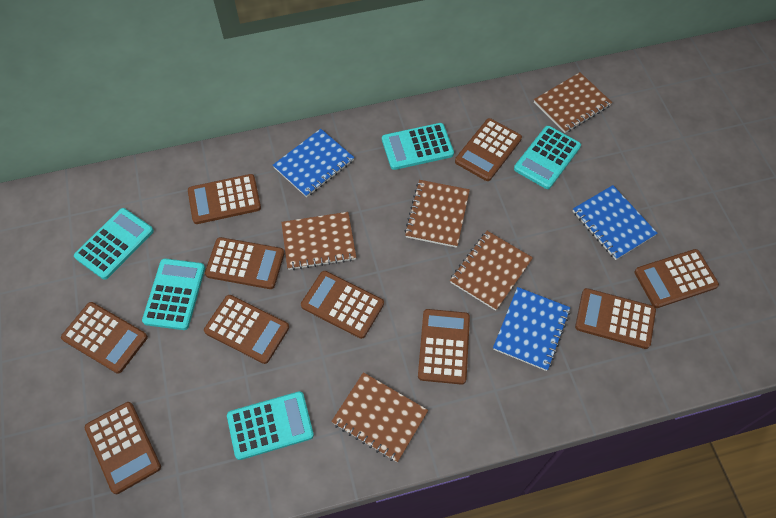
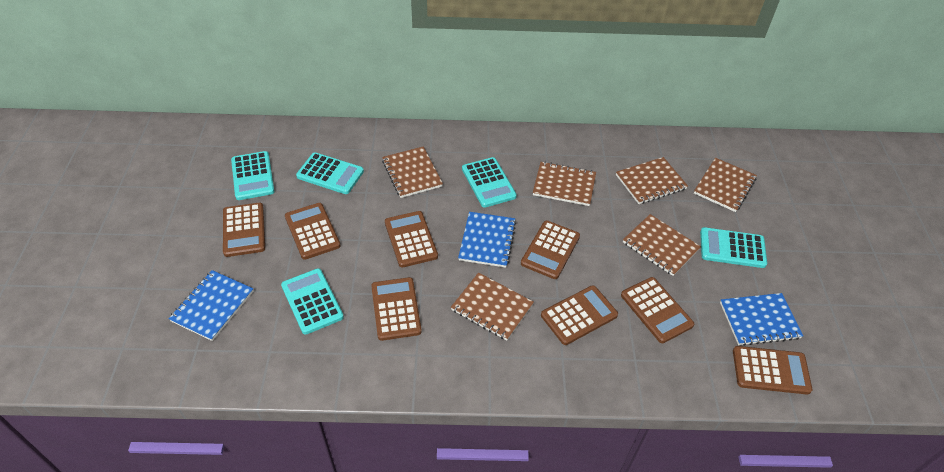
brown calculator: [61,302,148,374] [84,402,161,494] [188,174,261,224] [204,295,289,364] [205,237,284,289] [301,271,384,339] [418,309,470,385] [455,118,522,181] [575,288,656,349] [634,249,719,308] = 10 -> [223,203,265,257] [285,203,341,260] [371,277,422,341] [385,211,438,268] [521,220,580,279] [541,285,618,345] [621,277,694,343] [733,346,812,395] = 8
brown notebook: [281,212,356,270] [331,372,428,462] [405,180,470,248] [450,231,533,311] [534,72,612,133] = 5 -> [382,146,443,198] [451,273,534,340] [533,161,596,206] [616,157,688,204] [623,214,701,276] [694,158,757,212] = 6

